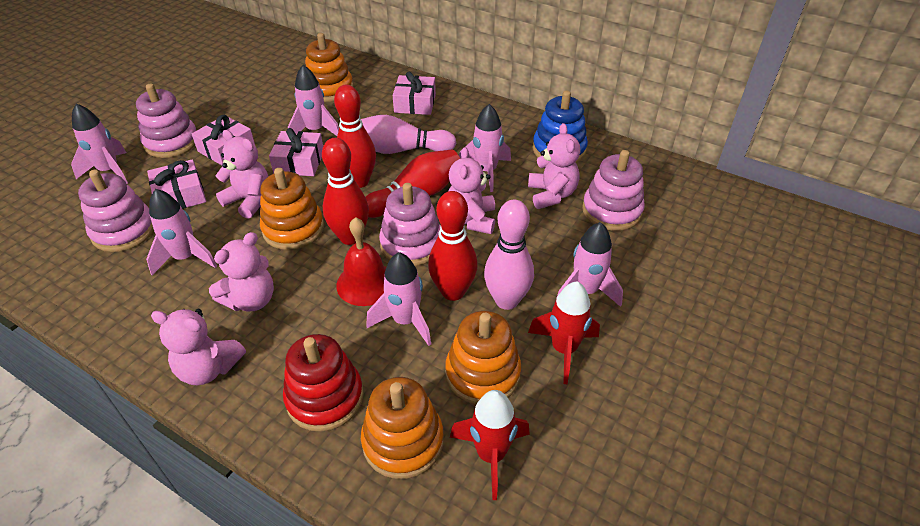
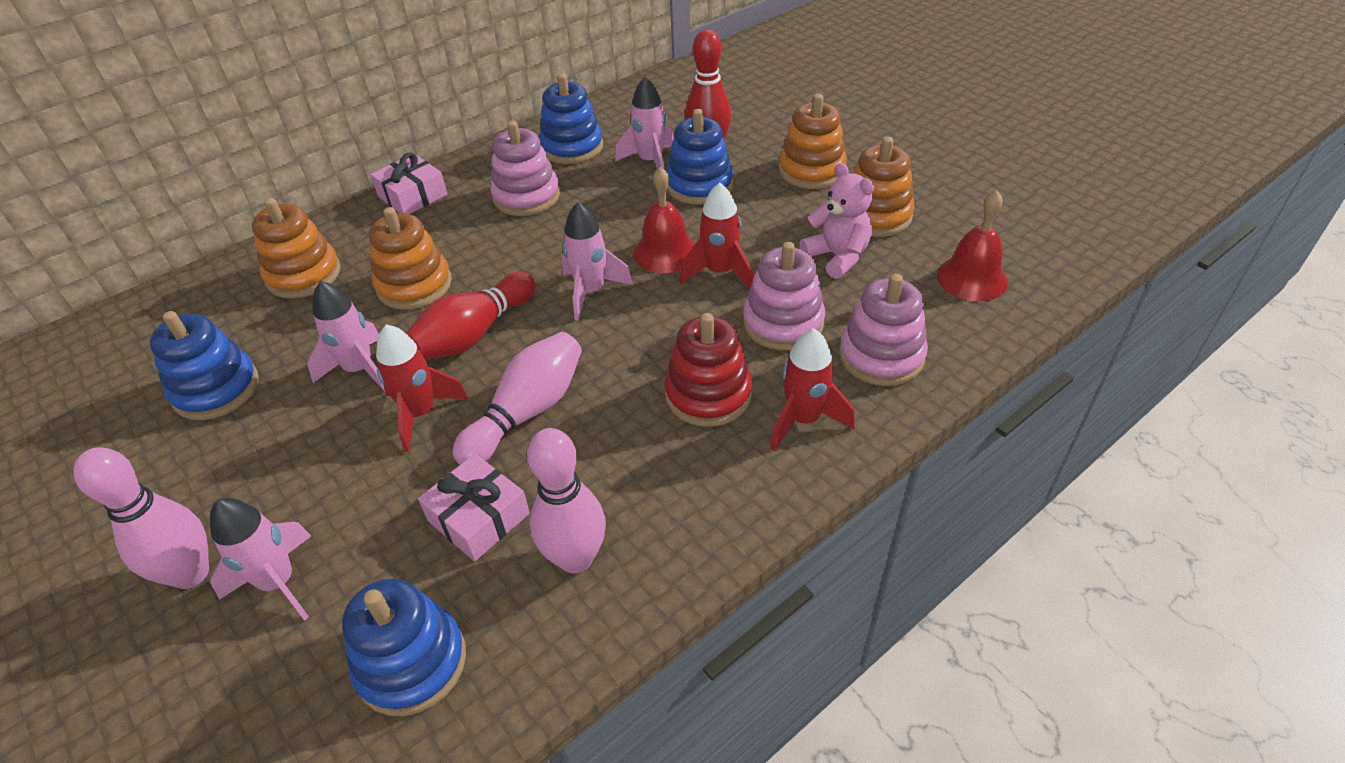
blue stacking toy: [533,90,588,163] = 1 -> [150,311,259,420] [342,579,466,716] [539,73,603,164] [666,109,733,205] = 4
pink bowling pin: [360,115,456,154] [484,200,534,310] = 2 -> [74,447,209,589] [452,332,582,465] [527,428,606,573] = 3
pink gift: [147,159,207,209] [192,115,255,165] [269,128,323,176] [393,72,436,115] = 4 -> [370,152,447,214] [418,454,530,561] = 2
pink rocket: [71,104,128,184] [146,189,217,275] [288,65,339,136] [366,252,431,346] [459,104,511,192] [557,222,623,307] = 6 -> [210,498,311,621] [307,281,385,392] [562,202,633,321] [615,77,674,169] = 4
pink stacking toy: [78,170,154,252] [136,83,196,158] [379,183,440,266] [582,150,645,231] = 4 -> [490,121,560,216] [743,242,825,350] [839,274,928,386] = 3
pink teddy bear: [151,309,246,385] [209,232,274,311] [215,130,268,219] [448,147,495,234] [528,123,580,209] = 5 -> [800,163,874,279] = 1
red bell: [336,217,386,306] = 1 -> [633,167,695,273] [937,190,1008,301] = 2
red bowling pin: [322,138,369,245] [334,85,376,188] [365,149,460,218] [428,191,478,301] = 4 -> [406,272,536,359] [685,29,731,139] = 2
red rocket: [450,390,530,500] [528,281,600,384] = 2 -> [376,324,469,452] [680,182,754,288] [770,328,855,451] = 3

